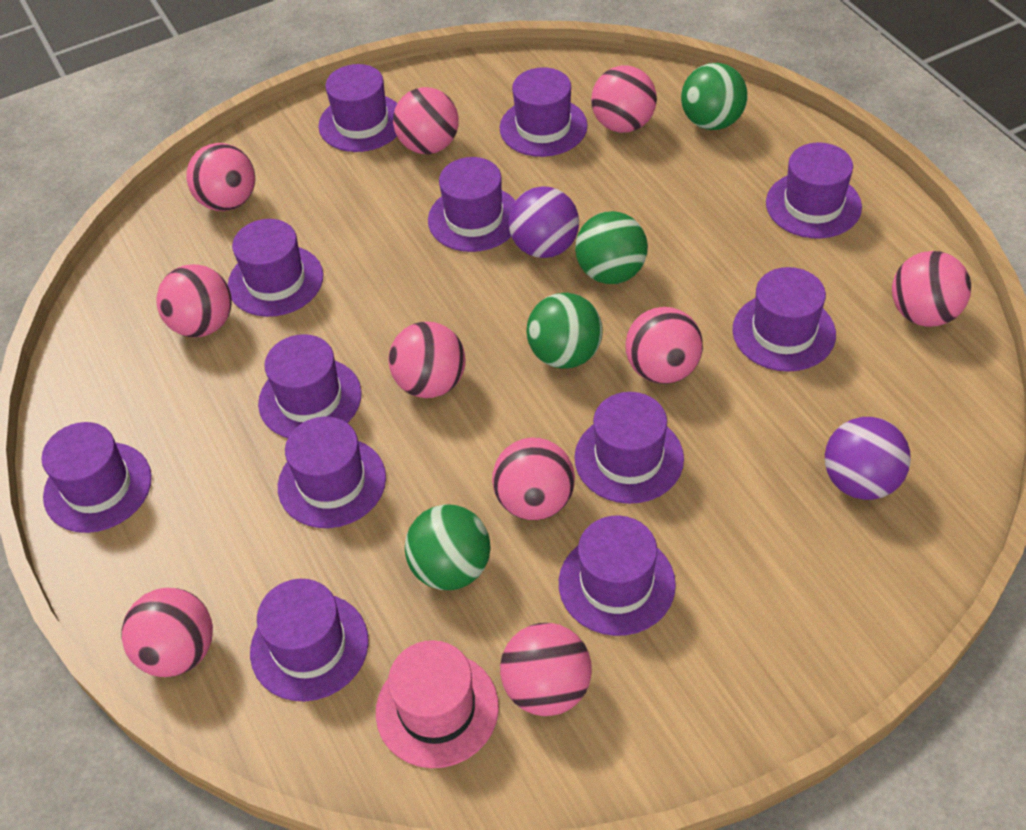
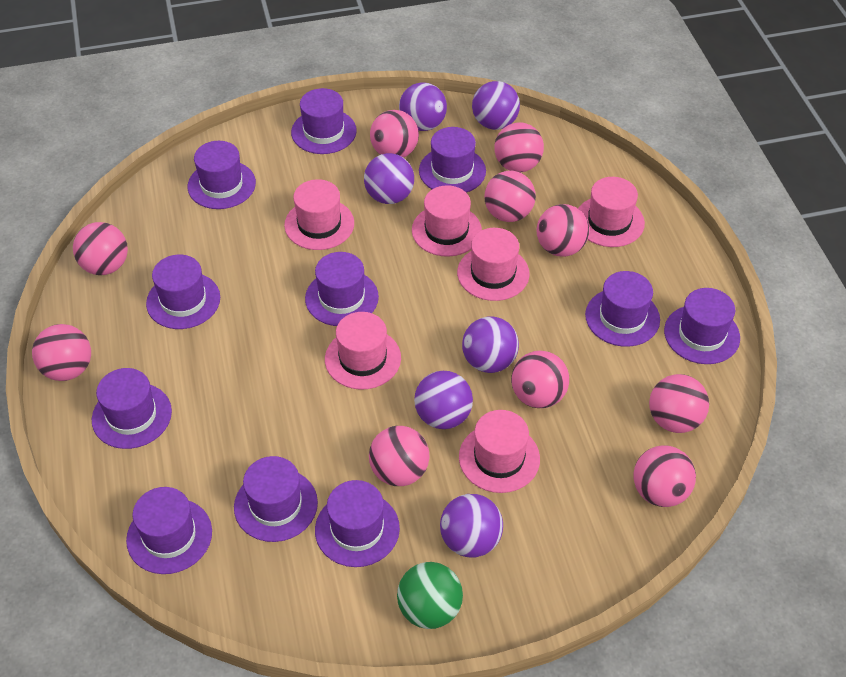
green ball: [405,504,490,590] [527,293,603,369] [575,211,648,284] [681,63,748,130] = 4 -> [397,562,463,629] = 1
pink hat: [376,640,499,768] = 1 -> [284,179,354,250] [325,312,401,390] [412,185,482,257] [457,228,530,301] [459,410,540,493] [578,177,645,247] = 6
purple ball: [508,186,579,258] [825,417,911,500] = 2 -> [364,153,414,204] [399,82,447,131] [414,371,473,429] [440,494,503,557] [462,316,519,373] [472,81,520,130] = 6
purple hat: [41,422,152,533] [228,219,323,317] [250,579,369,701] [258,334,362,438] [278,417,386,528] [318,64,397,152] [428,157,515,252] [500,67,588,157] [559,515,676,636] [575,392,684,504] [732,267,836,372] [766,143,862,238] = 12 -> [92,368,172,449] [126,487,212,574] [146,254,220,329] [188,141,256,209] [234,456,318,542] [291,88,357,154] [305,252,379,326] [315,480,400,567] [419,127,486,193] [585,271,660,347] [664,288,740,364] = 11

